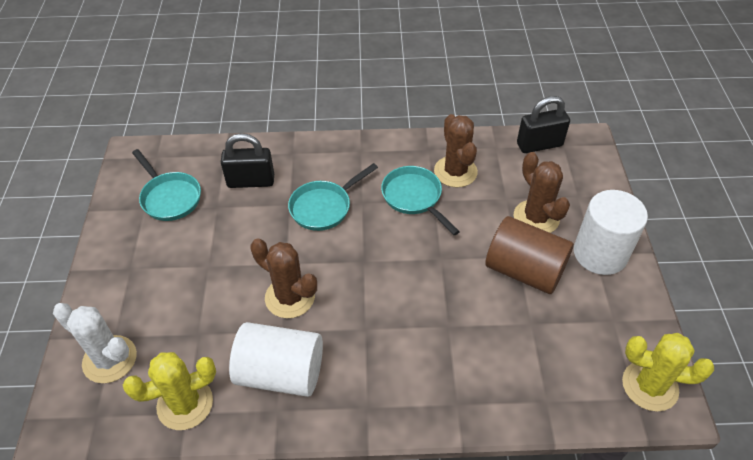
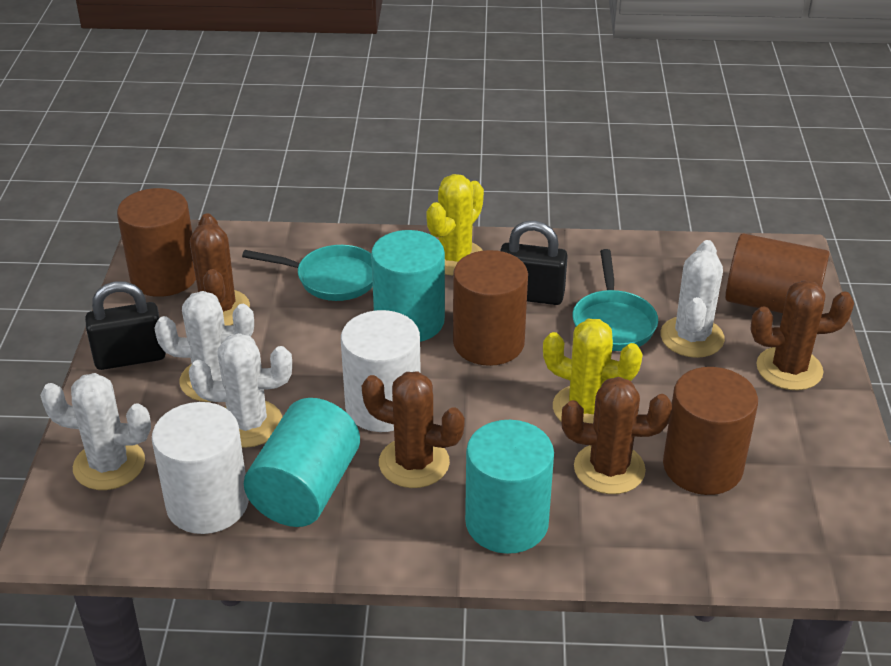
brown cactus: [250,238,317,318] [434,114,478,188] [514,152,570,233] = 3 -> [190,213,250,326] [362,372,465,488] [561,377,672,494] [750,280,854,390] = 4
brown cylinder: [485,216,574,294] = 1 -> [117,188,196,297] [453,250,528,366] [663,367,758,495] [725,233,829,313] = 4
turquoise cylinder: none = 0 -> [244,398,360,527] [371,230,445,342] [465,420,554,554] = 3
turquoise pan: [132,149,201,221] [288,163,378,231] [381,166,460,235] = 3 -> [242,245,373,301] [572,249,658,351] = 2
white cactus: [53,303,137,383] = 1 -> [40,373,151,490] [154,291,254,402] [189,333,292,448] [660,240,725,358] = 4

